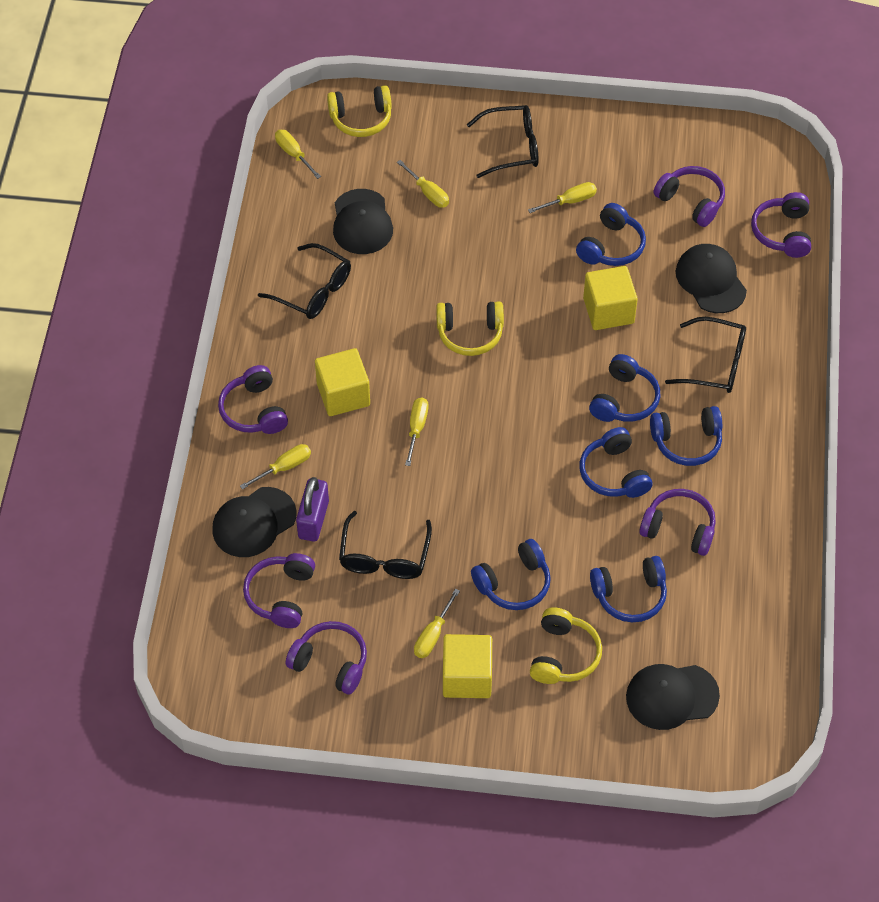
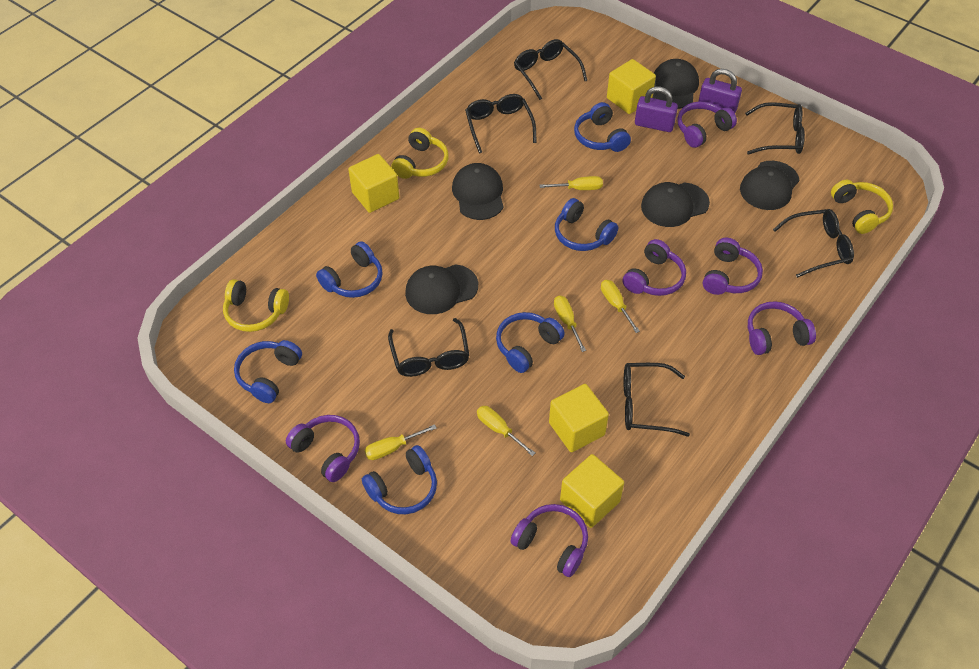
black cap: [212,487,297,557] [333,189,393,254] [626,664,720,730] [676,244,747,313] = 4 -> [405,264,478,314] [452,163,504,220] [641,182,710,227] [653,59,699,109] [740,161,799,210] = 5
black glasses: [258,243,351,319] [339,511,432,579] [467,105,539,178] [665,317,746,393] = 4 -> [388,318,469,377] [465,94,537,154] [514,39,587,100] [624,363,690,437] [745,102,805,155] [773,209,854,278] = 6
purple padlock: [296,477,329,542] = 1 -> [635,86,678,132] [698,69,742,113] = 2
yellow cube: [315,348,370,416] [443,634,492,698] [583,266,638,330] = 3 -> [348,154,399,213] [549,384,609,453] [560,454,624,528] [607,59,656,114] = 4
yellow screwdriver: [240,444,311,490] [275,130,321,179] [397,160,449,208] [405,398,428,466] [414,588,460,658] [528,182,597,213] = 6 -> [365,424,436,460] [477,406,535,456] [539,176,603,190] [554,295,586,352] [601,280,640,333] = 5

